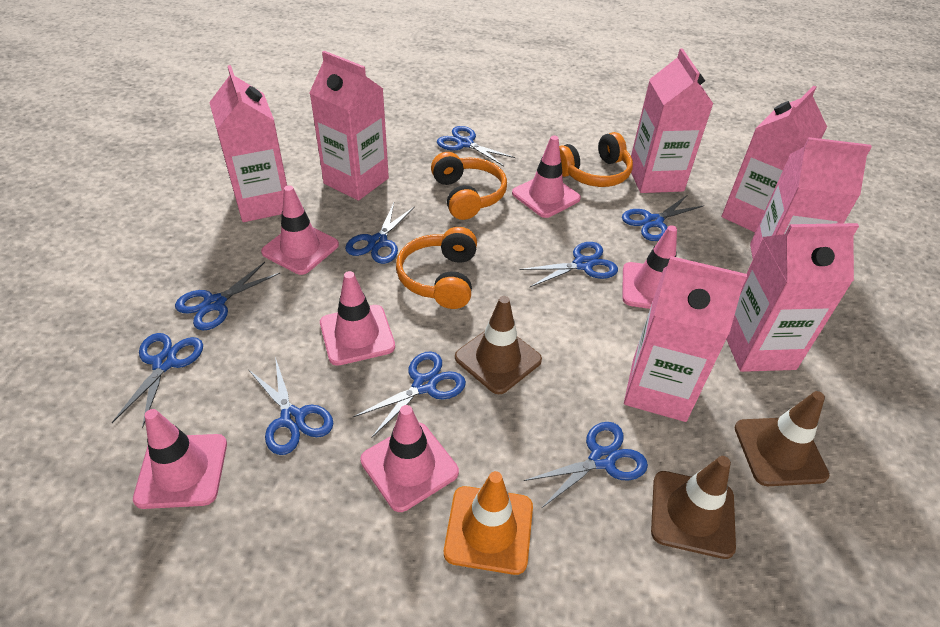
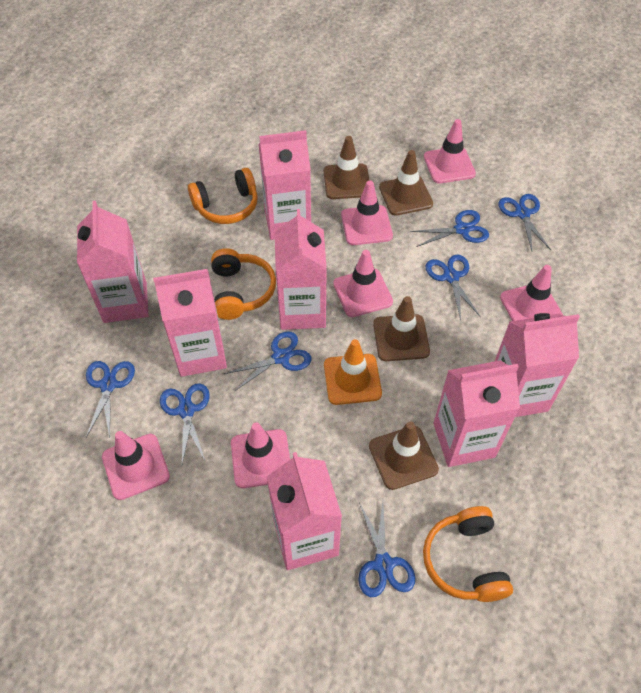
blue scissors: [112,333,203,428] [175,262,280,330] [248,357,334,455] [345,203,415,264] [353,352,466,438] [437,126,516,166] [519,242,618,287] [524,422,648,509] [622,195,703,241] = 9 -> [86,361,135,438] [160,383,210,464] [224,331,311,391] [359,501,415,597] [410,210,489,247] [426,254,481,320] [498,194,551,251] = 7
brown traffic cone: [455,296,542,394] [651,456,736,559] [734,391,829,486] = 3 -> [324,136,369,199] [369,421,439,490] [373,296,430,361] [379,150,433,216] = 4

